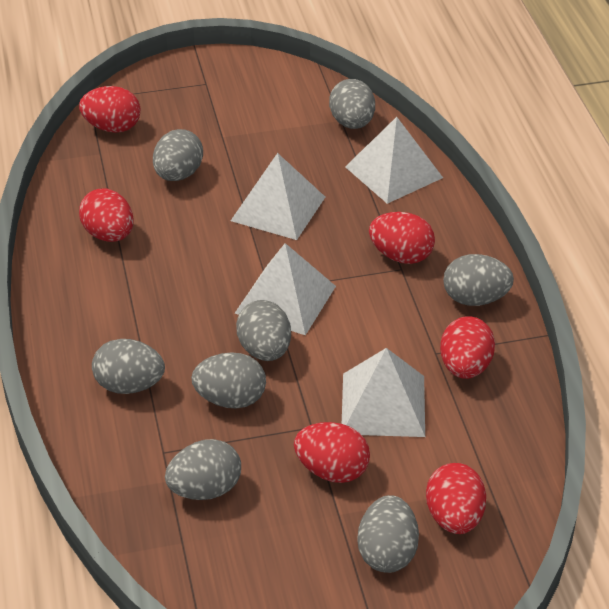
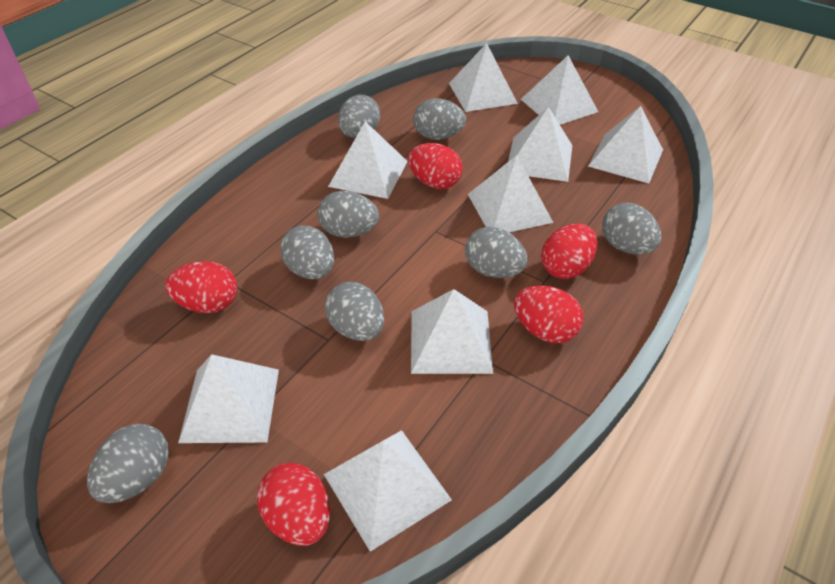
red egg: [79,86,140,133] [79,189,133,242] [294,422,370,483] [369,212,435,264] [426,463,486,534] [440,316,495,379] = 6 -> [165,261,237,313] [257,463,330,546] [408,143,463,189] [514,285,583,343] [541,223,597,279] = 5
white pyramid: [231,153,325,240] [235,243,336,335] [342,348,425,437] [345,117,443,204] = 4 -> [178,354,279,443] [324,430,452,552] [328,122,408,199] [411,289,493,374] [449,43,518,112] [468,155,554,232] [508,107,572,182] [521,55,598,125] [588,106,663,183] = 9

